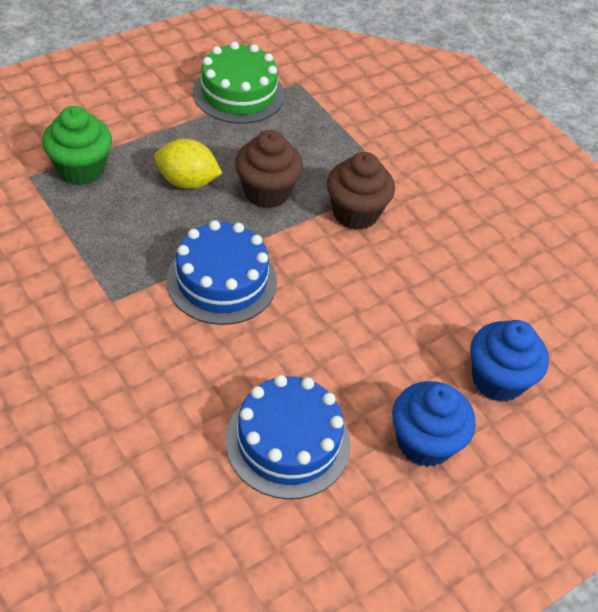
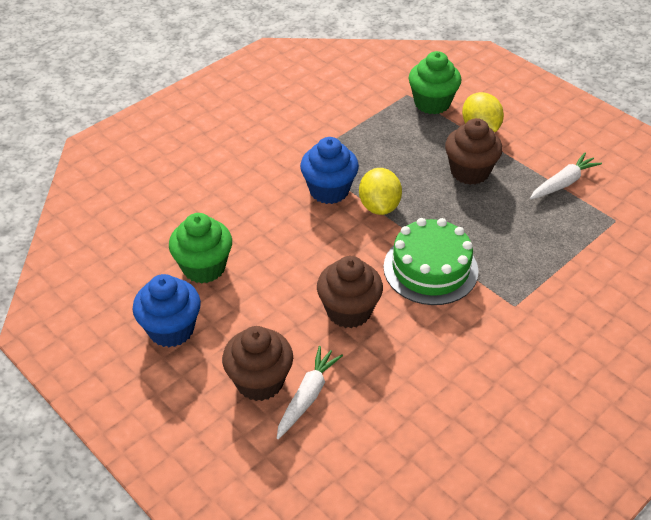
blue cake: [166,220,277,325] [226,375,351,499] = 2 -> none = 0
brown cupcake: [235,130,303,208] [327,152,395,230] = 2 -> [222,326,293,401] [317,256,383,328] [445,118,503,185] = 3
green cupcake: [42,106,112,186] = 1 -> [169,213,232,284] [409,51,461,114] = 2
white carrot: none = 0 -> [277,346,343,439] [530,153,602,199] = 2
yellow lemon: [154,139,222,189] = 1 -> [359,168,402,215] [462,92,504,132] = 2

